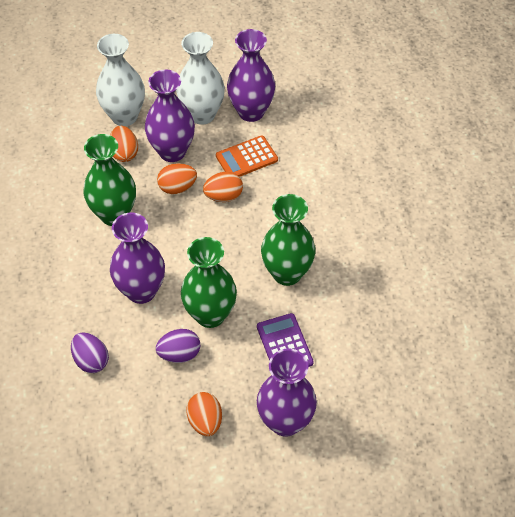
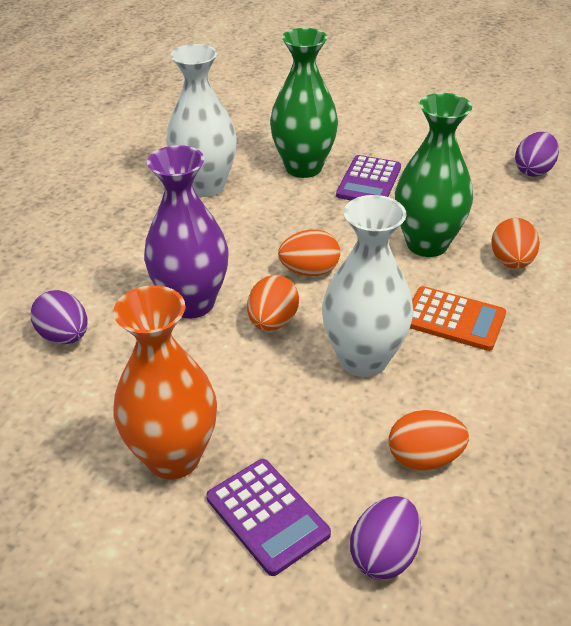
green vase: [84,134,136,226] [181,237,237,328] [261,194,315,286] = 3 -> [270,28,338,178] [395,93,473,257] = 2
orange vase: none = 0 -> [113,285,217,479] = 1
purple calculator: [257,313,314,367] = 1 -> [207,459,331,576] [336,155,401,200] = 2
purple egg: [71,332,109,373] [156,329,200,363] = 2 -> [31,290,88,344] [350,496,421,580] [515,132,559,177] = 3
purple vase: [110,212,165,304] [145,69,195,162] [227,29,275,122] [257,348,317,437] = 4 -> [144,145,229,319] = 1

